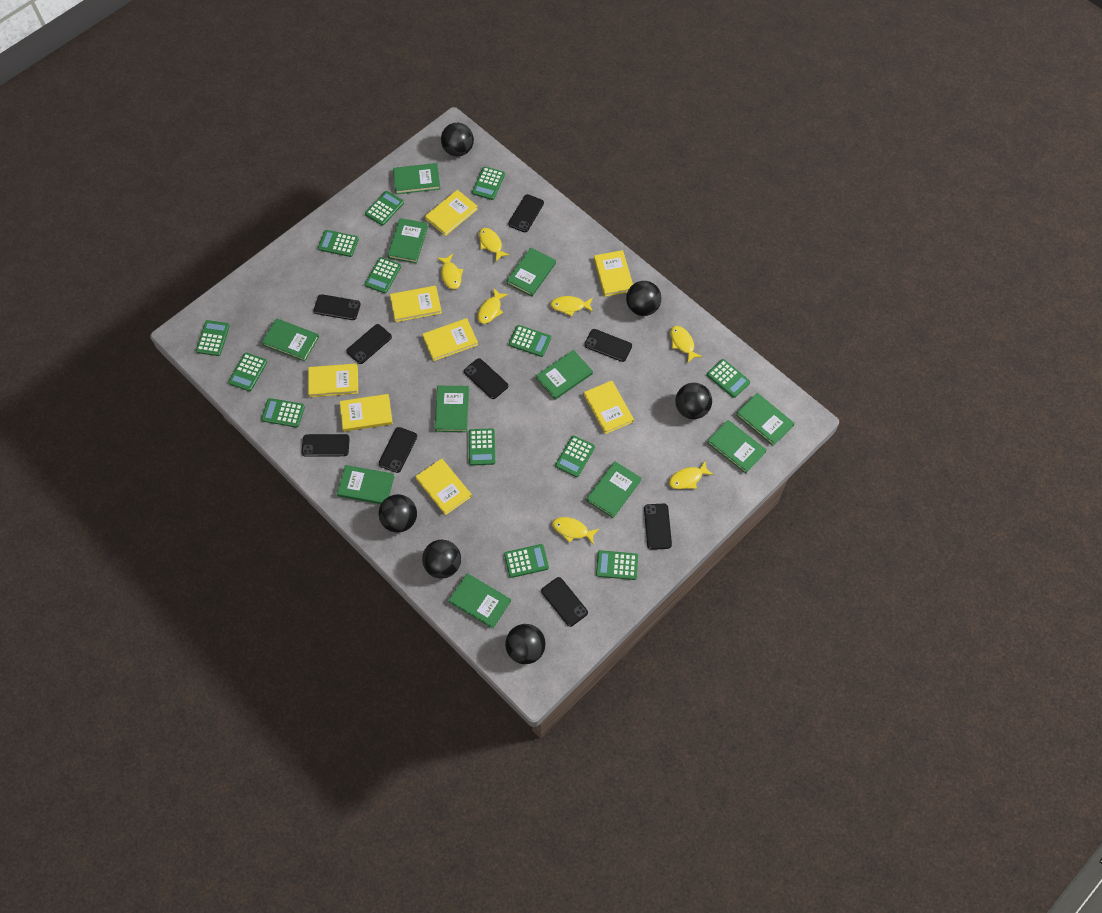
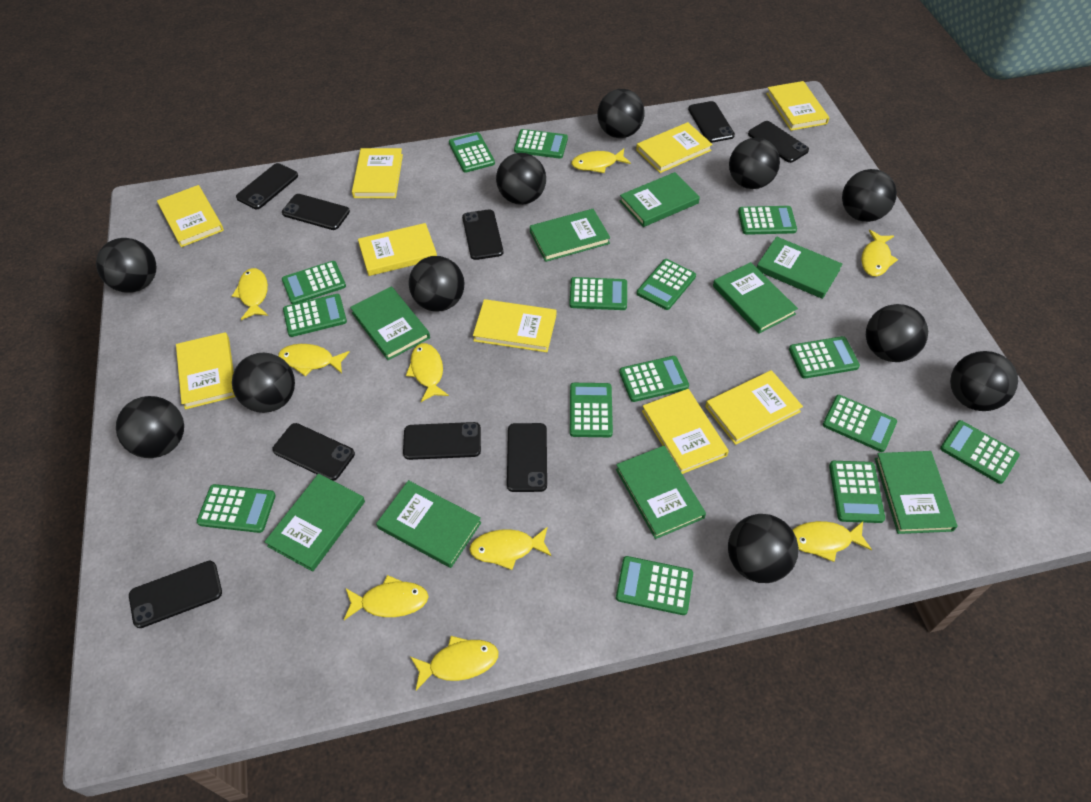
black ball: [379,494,417,533] [422,540,461,579] [441,123,474,156] [505,624,546,664] [626,281,662,316] [675,383,712,419] = 6 -> [96,238,156,293] [116,396,184,458] [232,353,295,413] [409,256,464,312] [496,153,546,205] [597,89,645,138] [728,514,799,583] [729,138,780,189] [842,169,897,222] [866,304,928,362] [950,351,1018,411] = 11
green book: [262,318,319,362] [337,465,395,504] [388,218,428,263] [393,163,440,194] [435,386,469,432] [448,573,511,629] [506,248,556,297] [536,350,593,400] [586,461,642,518] [707,420,766,474] [736,393,795,446] = 11 -> [264,474,365,572] [350,286,430,360] [376,480,481,568] [530,209,610,262] [616,446,706,539] [620,172,700,227] [713,262,798,334] [757,236,842,299] [875,451,958,534] = 9
green calculator: [196,320,230,356] [228,353,267,391] [261,398,305,428] [318,230,359,257] [365,191,404,226] [365,257,401,293] [469,428,495,465] [472,167,505,200] [504,544,549,578] [509,325,551,357] [555,435,595,477] [596,550,638,580] [707,359,750,398] = 13 -> [197,484,276,533] [282,261,346,304] [283,294,347,337] [449,132,495,173] [514,129,568,159] [569,277,627,310] [570,383,613,437] [616,556,693,615] [619,356,689,402] [637,259,696,310] [738,206,797,235] [789,336,860,379] [823,395,897,452] [829,461,885,523] [940,420,1020,484] = 15
yellow book: [308,364,358,397] [340,394,393,432] [390,286,442,322] [416,458,472,515] [423,318,478,361] [425,190,478,236] [584,381,634,434] [594,250,633,297] = 8 -> [157,185,224,247] [176,332,235,409] [352,148,403,198] [358,223,437,276] [473,299,556,352] [636,122,713,173] [642,389,729,474] [705,370,803,445] [766,81,829,131] = 9
yellow fish: [437,254,463,289] [478,288,508,324] [479,228,510,262] [551,296,593,317] [552,517,599,544] [669,461,714,489] [671,326,703,364] = 7 -> [232,268,268,320] [278,344,350,376] [344,575,429,620] [406,343,449,402] [410,636,499,690] [469,527,551,570] [571,149,631,173] [792,521,872,562] [861,230,898,277] = 9

